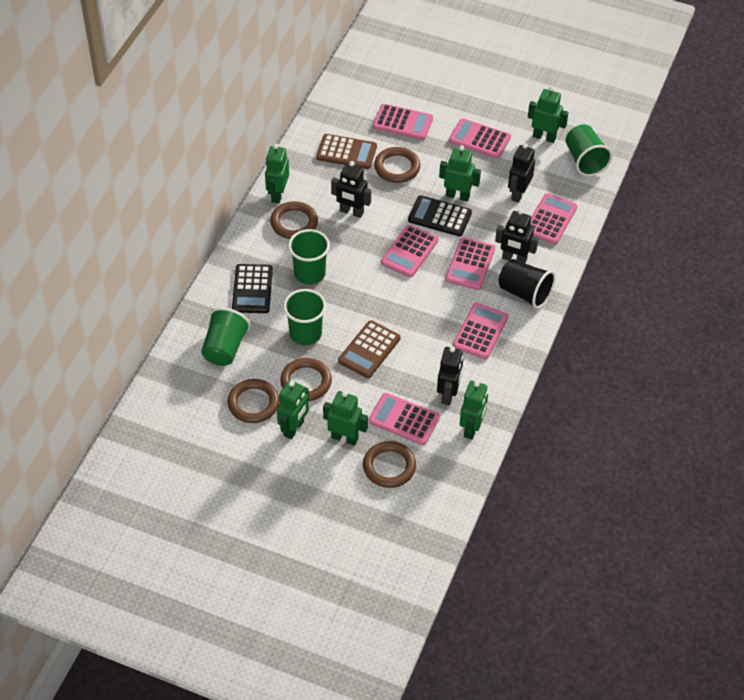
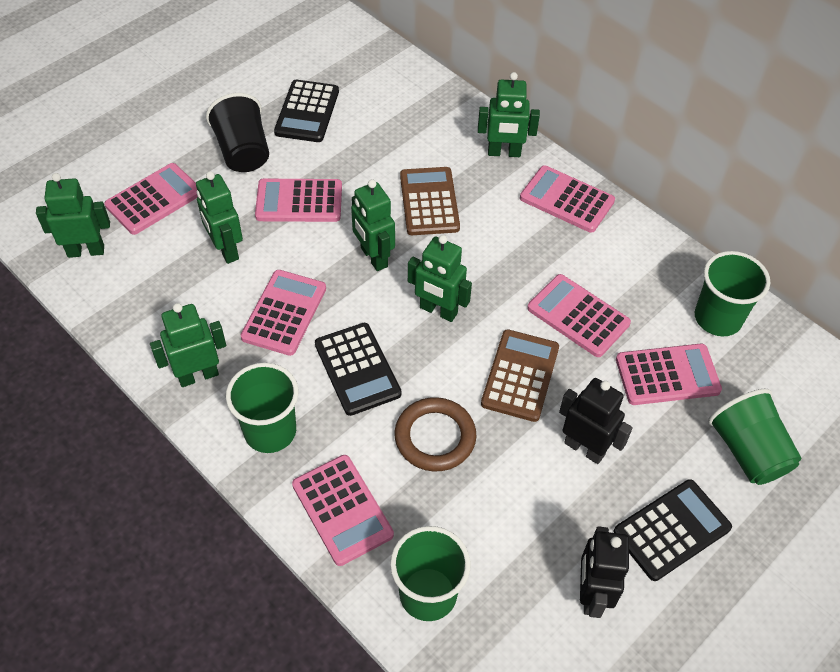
black calculator: [232,264,273,313] [408,195,472,236] = 2 -> [274,80,339,142] [315,323,402,416] [614,479,732,581] = 3
black robot: [331,161,371,218] [437,346,463,405] [495,209,538,263] [508,143,535,203] = 4 -> [559,378,633,464] [580,526,629,618] = 2
brown ring: [227,379,279,423] [270,201,318,239] [280,358,332,401] [363,441,416,488] [374,147,420,183] = 5 -> [394,397,476,472] = 1

